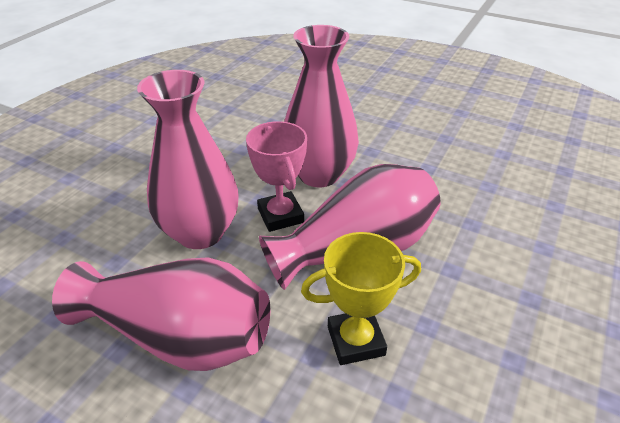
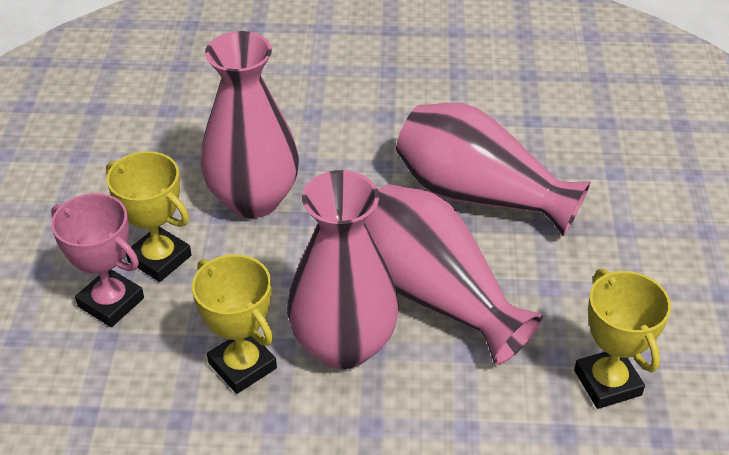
yellow trophy: [301,232,421,365] = 1 -> [106,151,191,282] [192,254,277,394] [574,269,671,409] = 3

